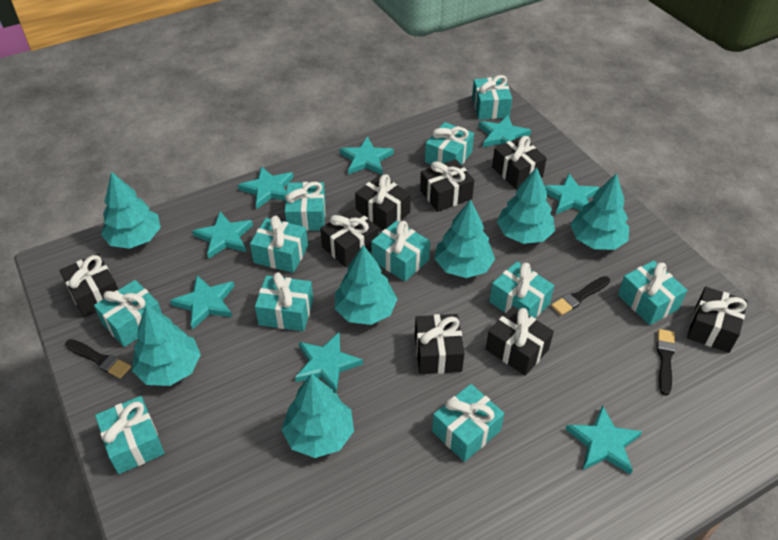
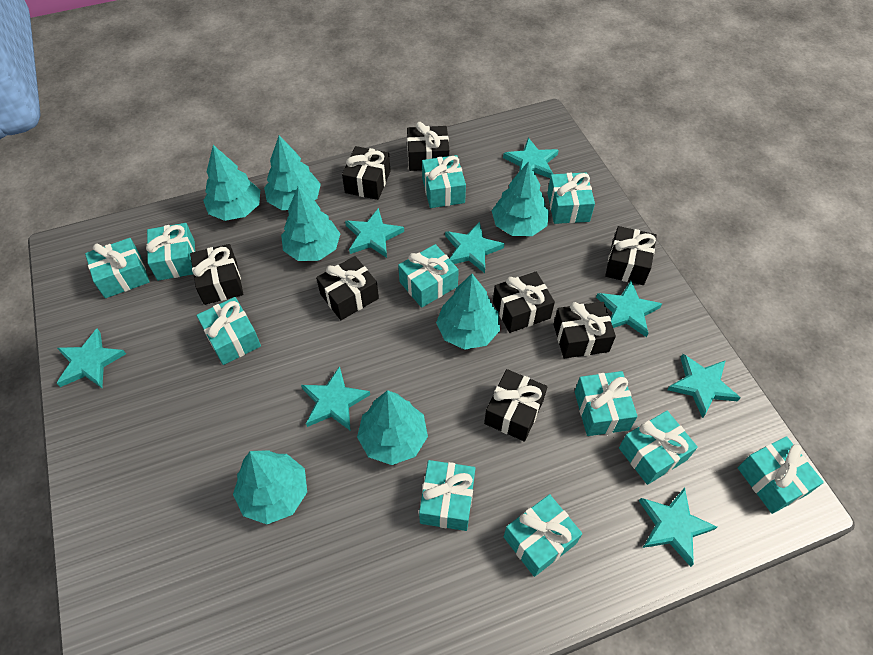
black brush: [65,339,131,379] [551,276,610,316] [657,329,675,396] = 3 -> none = 0

